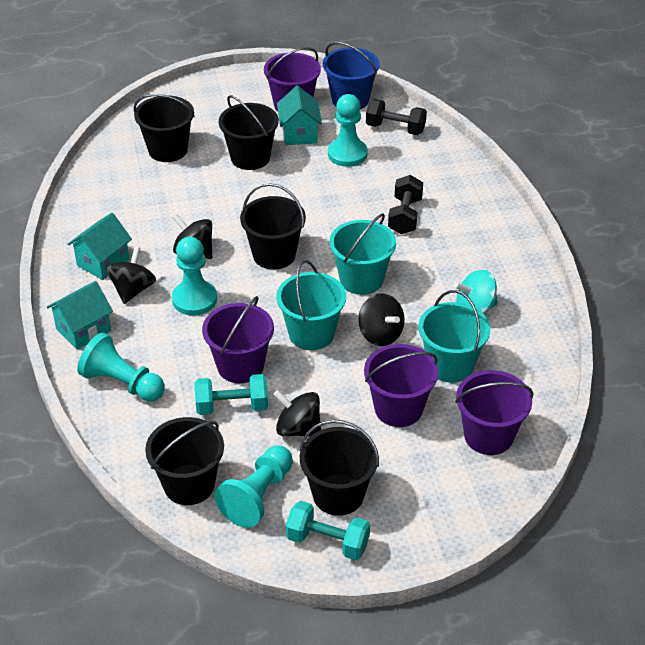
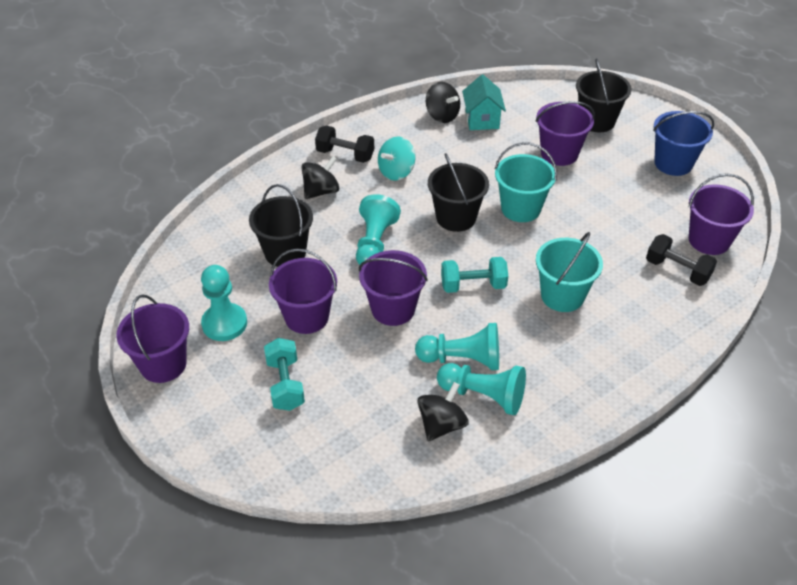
black bucket: [134,94,195,162] [145,417,224,505] [219,95,279,170] [240,183,306,270] [299,420,379,516] = 5 -> [249,184,313,267] [428,153,489,232] [576,58,632,132] = 3
black spinning top: [106,247,156,304] [173,214,212,259] [273,390,321,437] [358,293,405,346] = 4 -> [302,156,339,199] [417,382,468,441] [426,82,460,123] = 3
purple bucket: [202,296,274,383] [264,47,321,112] [364,344,438,427] [455,370,533,455] = 4 -> [116,294,189,383] [269,249,337,334] [359,250,428,326] [536,101,595,166] [688,173,754,255] = 5
turquoise bucket: [276,260,346,350] [329,214,396,295] [418,290,490,383] = 3 -> [495,142,557,222] [536,232,603,312] = 2
turquoise house: [47,281,113,350] [68,213,132,280] [277,86,322,145] = 3 -> [462,75,506,130] = 1

